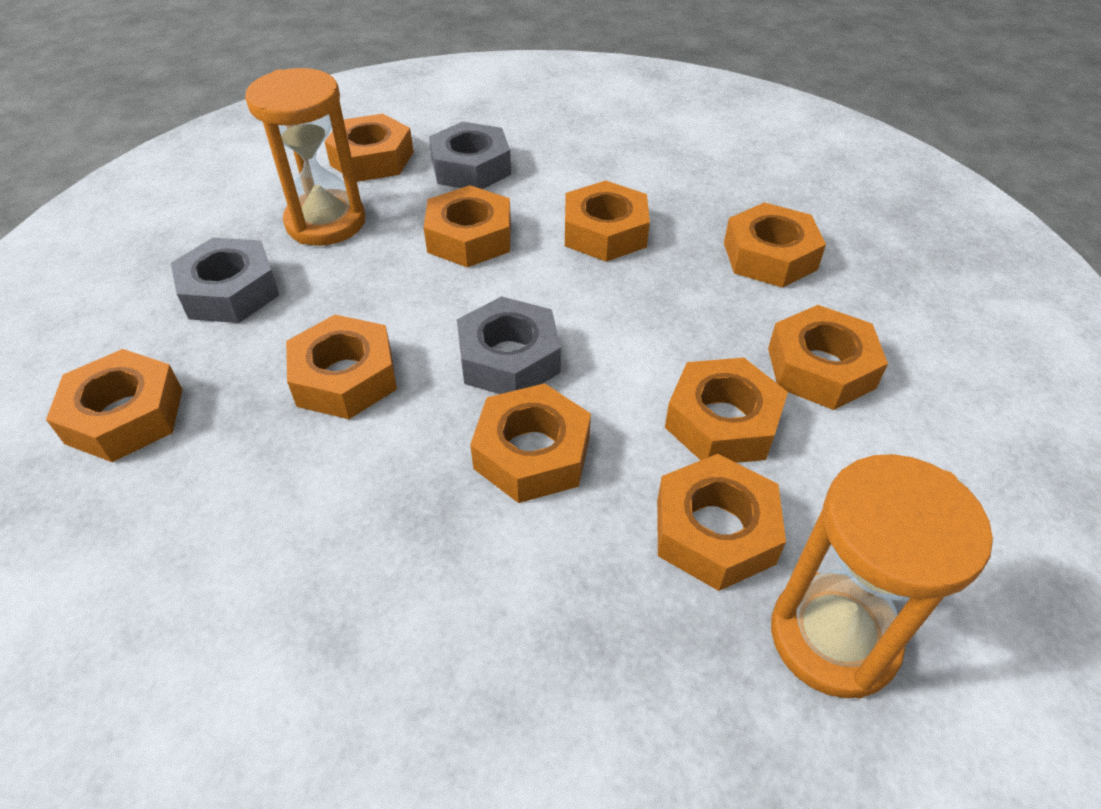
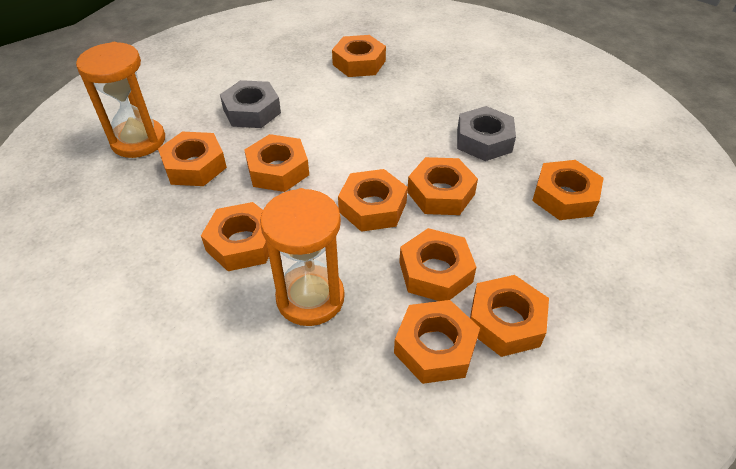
grey nut: [171,237,279,323] [429,122,511,189] [457,296,561,394] = 3 -> [220,80,281,128] [457,106,516,161] = 2

